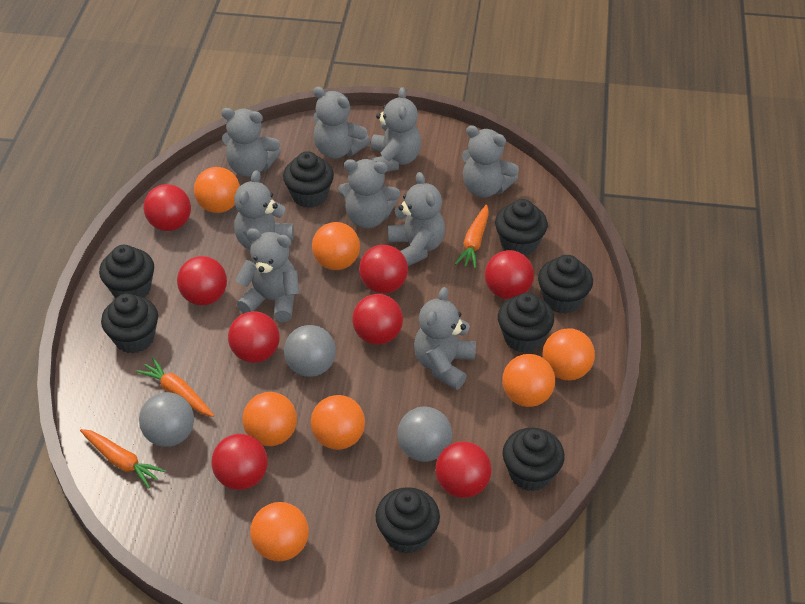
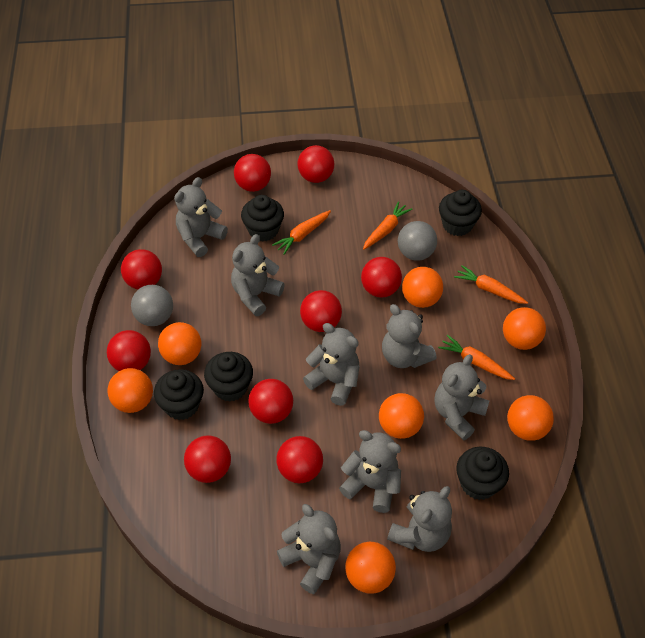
black cupcake: [99,245,154,298] [101,293,158,354] [283,151,334,208] [375,487,440,554] [495,199,548,256] [498,293,554,353] [503,428,565,492] [538,255,593,314] = 8 -> [154,369,204,420] [204,352,253,402] [241,195,284,242] [439,190,482,236] [456,447,509,500] = 5
grey ball: [139,392,194,447] [284,325,336,377] [397,407,452,462] = 3 -> [131,285,173,326] [398,221,437,261] = 2
grey teddy bear: [221,108,281,177] [234,170,294,249] [235,228,299,322] [313,87,371,159] [338,159,400,229] [371,87,421,172] [388,172,445,266] [414,287,476,390] [462,125,519,198] = 9 -> [174,177,228,257] [231,234,285,316] [277,504,341,594] [303,323,360,406] [339,430,401,513] [382,304,437,368] [387,486,452,552] [434,354,489,441] = 8
orange carrot: [80,429,166,488] [136,358,214,417] [455,204,489,269] = 3 -> [272,210,331,255] [363,201,412,250] [438,335,515,380] [454,265,528,304] = 4
red ball: [143,184,191,231] [177,256,227,305] [212,434,268,490] [228,311,280,363] [352,294,403,345] [359,245,408,294] [435,441,492,498] [485,250,534,299] = 8 -> [107,330,151,371] [121,249,162,289] [184,435,231,483] [234,154,271,192] [248,379,293,424] [276,436,323,483] [297,145,334,183] [300,290,342,332] [361,257,402,298] = 9

